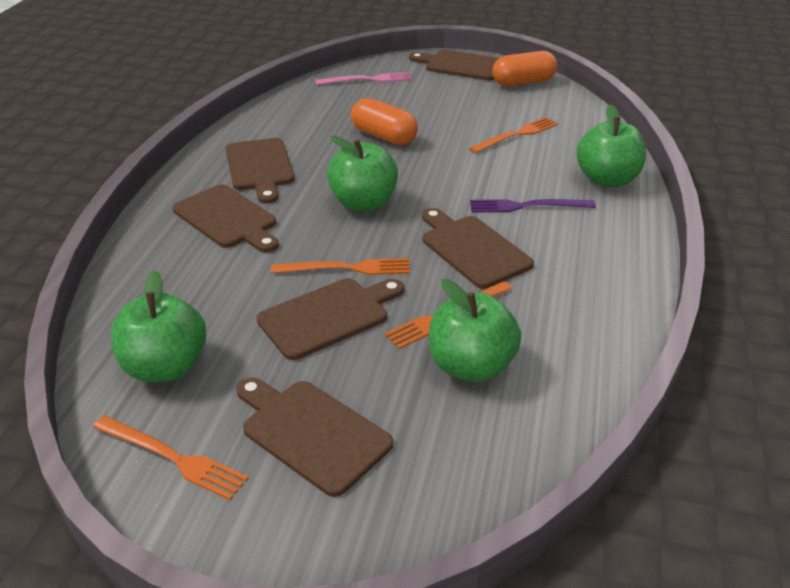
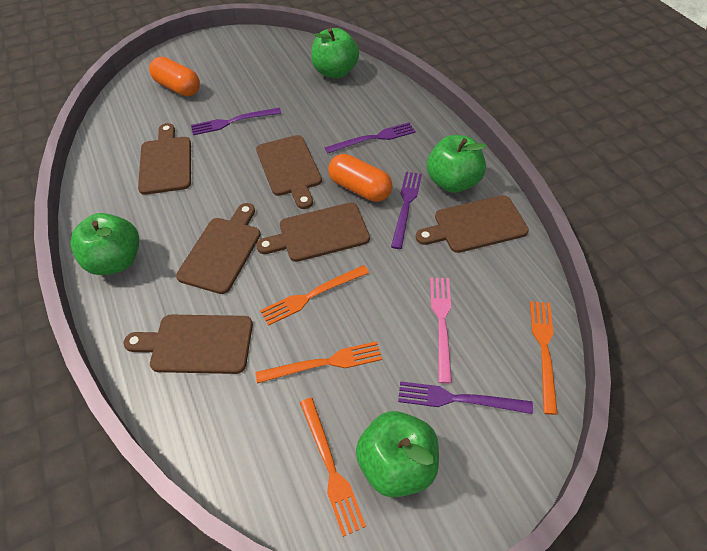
purple fork: [470,199,596,212] = 1 -> [191,108,281,135] [325,122,416,154] [391,172,422,249] [398,381,533,414] = 4

